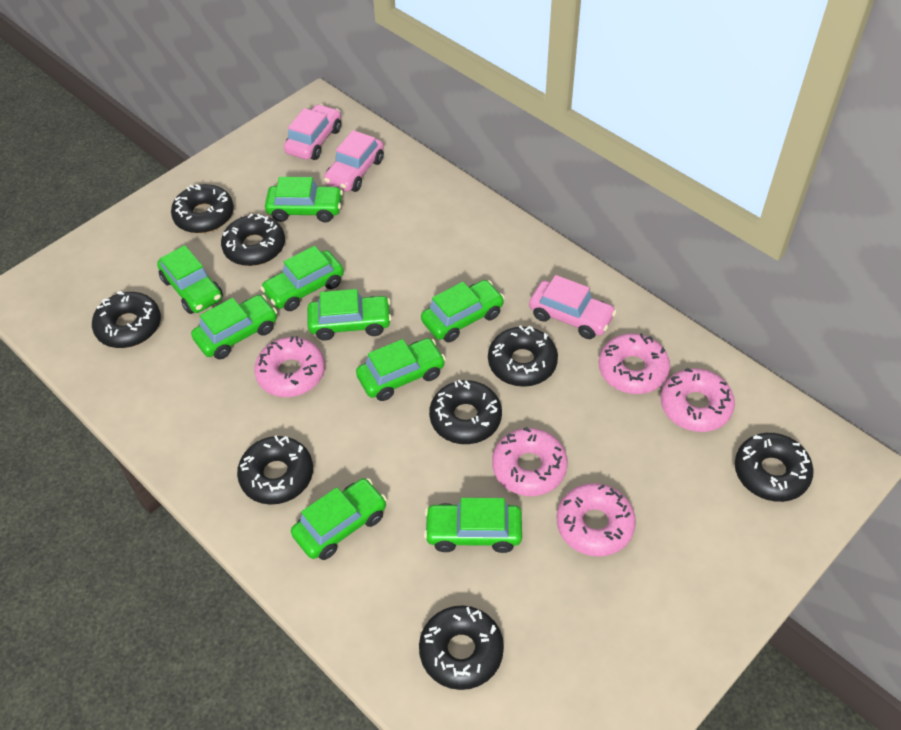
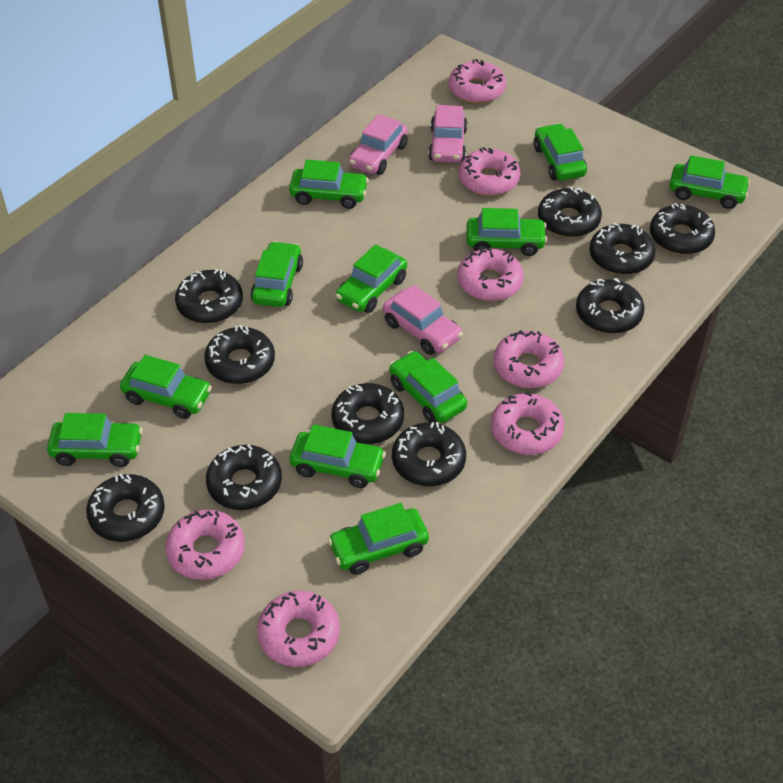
black donut: [92,291,161,348] [171,184,234,233] [221,214,285,266] [237,435,313,505] [419,605,504,690] [429,379,502,444] [488,325,558,387] [735,433,814,502] = 8 -> [86,474,165,542] [175,269,243,324] [204,325,275,384] [206,444,282,510] [331,383,404,444] [392,422,466,486] [538,187,602,237] [576,278,645,334] [589,223,656,275] [650,203,715,254] = 10
green car: [157,245,223,314] [191,295,277,359] [261,246,344,311] [265,177,343,222] [291,478,387,560] [307,289,392,340] [356,338,446,401] [421,280,505,342] [424,498,522,553] = 9 -> [47,413,143,467] [120,355,212,419] [250,241,303,307] [289,160,369,209] [290,425,386,488] [328,503,429,575] [335,244,407,313] [389,351,467,423] [467,208,547,256] [534,123,587,180] [669,155,750,209] = 11
pink donut: [254,336,325,397] [492,427,568,496] [557,483,636,556] [599,333,670,394] [661,368,735,432] = 5 -> [166,510,245,580] [257,591,340,667] [449,59,506,103] [457,247,524,301] [459,147,521,196] [491,391,564,455] [494,330,564,388] = 7

